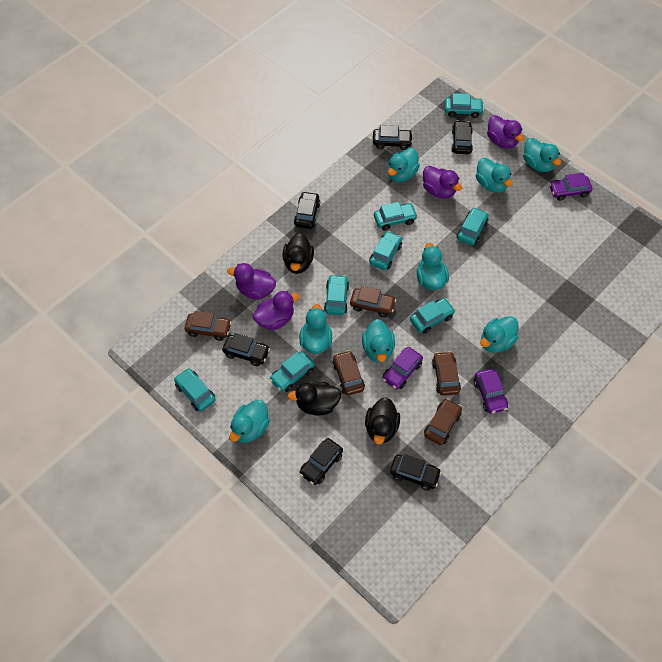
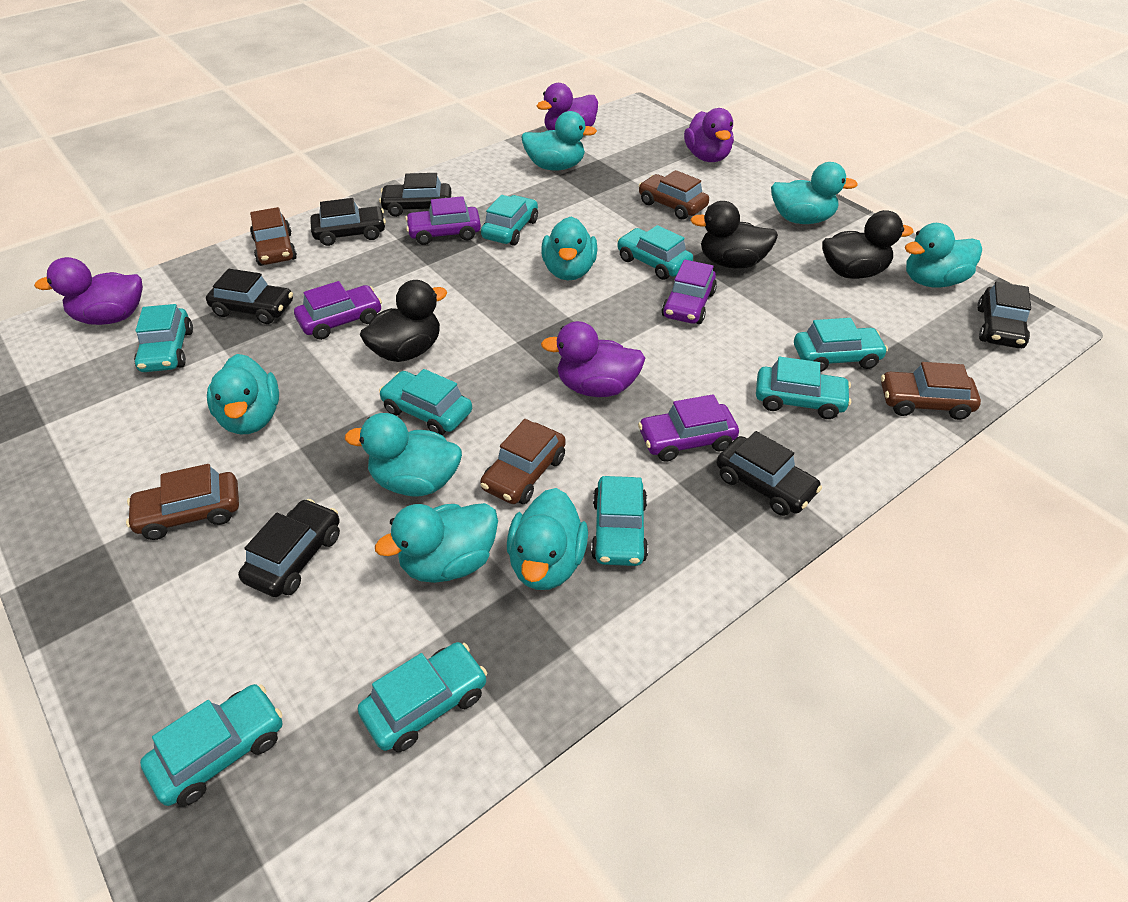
purple car: [382,347,423,389] [474,369,508,414] [549,173,592,201] = 3 -> [294,281,382,340] [405,196,481,245] [638,394,739,462] [662,260,717,324] = 4
turquoise car: [174,368,216,411] [269,352,315,392] [324,274,349,315] [369,231,402,270] [374,202,418,231] [410,298,455,334] [444,93,484,118] [457,207,488,245] = 8 -> [134,304,193,372] [140,684,282,806] [358,642,487,752] [379,369,472,435] [481,195,538,245] [591,476,648,566] [617,225,693,280] [756,357,851,419] [794,318,888,372] = 9

